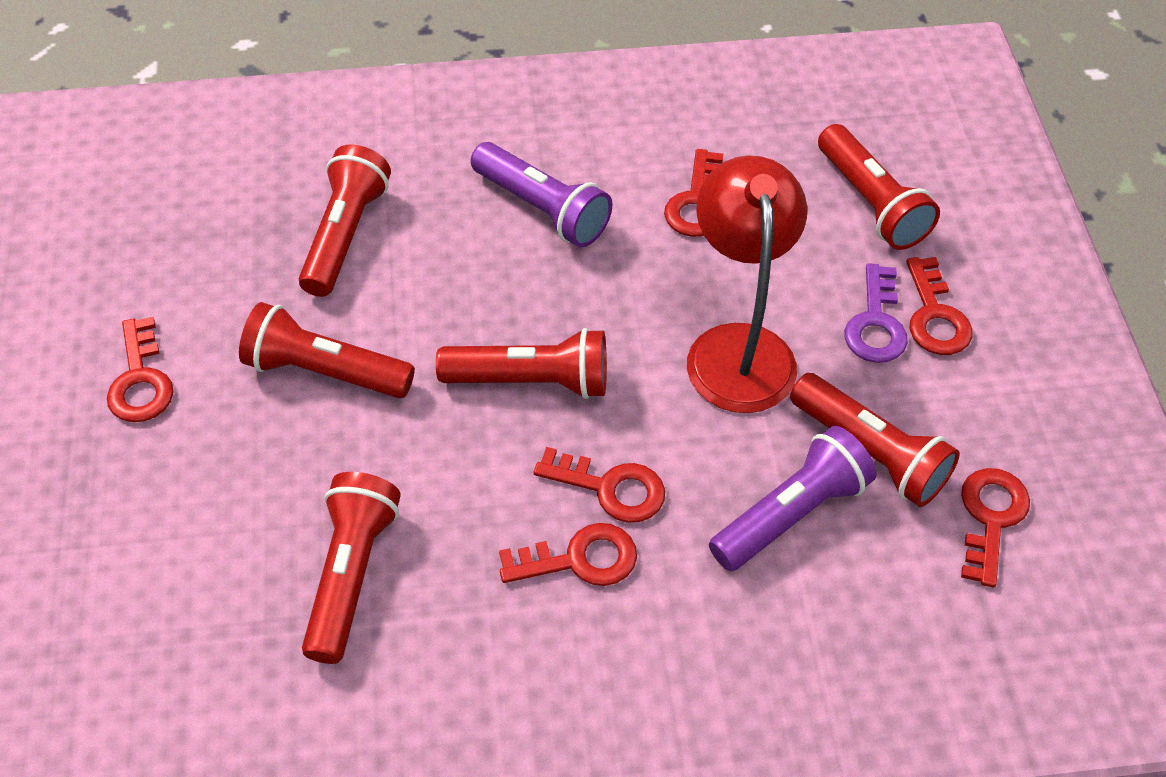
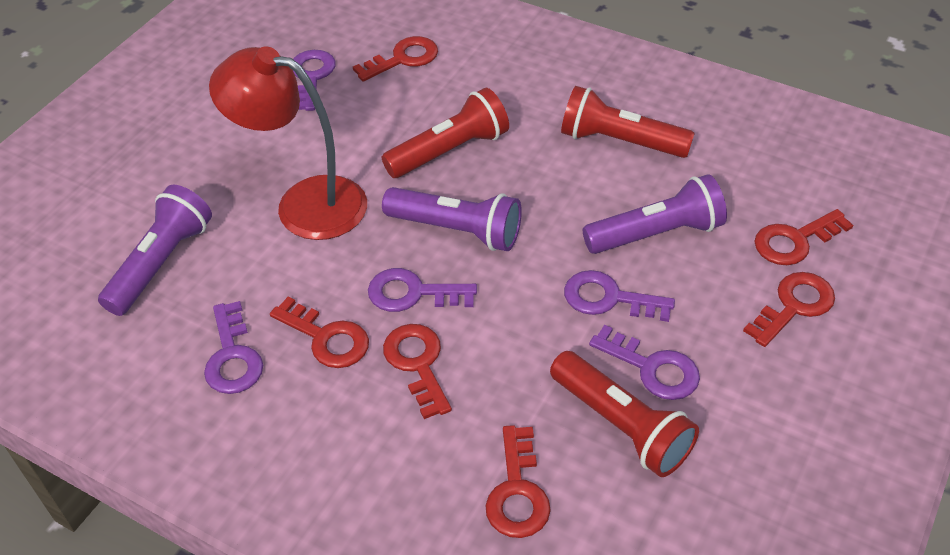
purple flashlight: [471,142,612,248] [709,426,876,571] = 2 -> [98,185,212,316] [382,187,522,251] [583,174,727,254] = 3
purple key: [844,263,908,363] = 1 -> [204,301,263,394] [293,50,336,111] [368,268,477,312] [564,270,675,322] [589,325,700,400] = 5
red flashlight: [239,302,415,398] [299,144,391,297] [302,472,401,664] [436,328,607,399] [790,373,960,507] [818,124,940,250] = 6 -> [382,88,509,178] [550,351,699,477] [561,86,695,158] = 3

